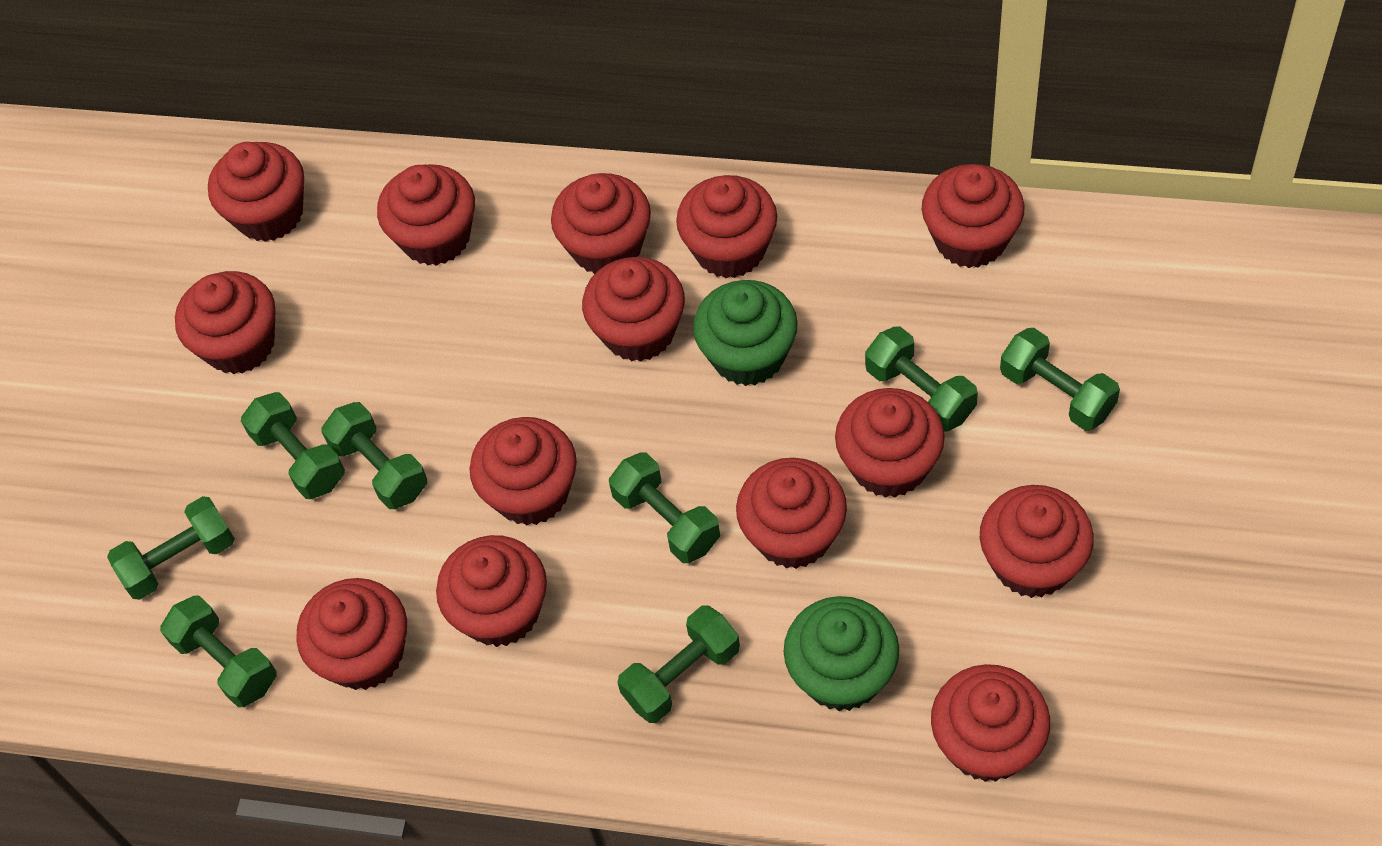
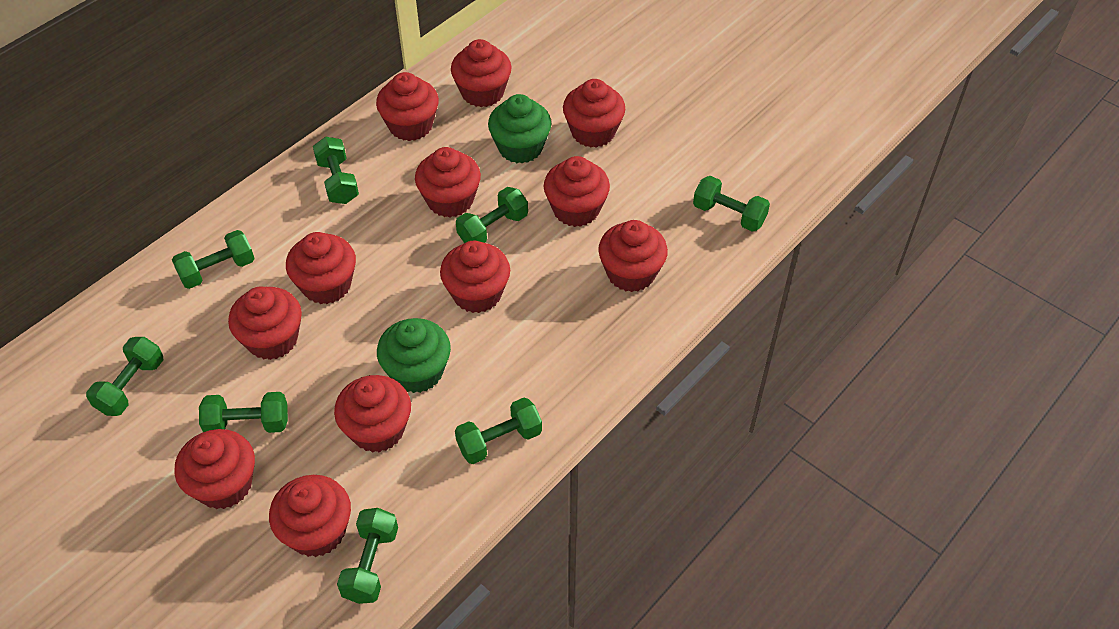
red cupcake: [175,271,275,374] [208,142,304,242] [296,578,407,690] [377,164,475,266] [436,535,547,647] [469,417,577,526] [551,173,651,274] [582,257,685,362] [676,175,777,278] [736,458,847,569] [835,388,945,498] [922,164,1025,268] [931,664,1050,782] [980,485,1094,598] = 14 -> [174,429,255,509] [228,286,302,360] [269,475,351,557] [286,232,356,304] [334,375,411,453] [376,72,439,141] [415,147,481,217] [440,241,510,313] [451,39,512,107] [544,156,610,227] [563,79,625,148] [598,220,668,292] = 12

